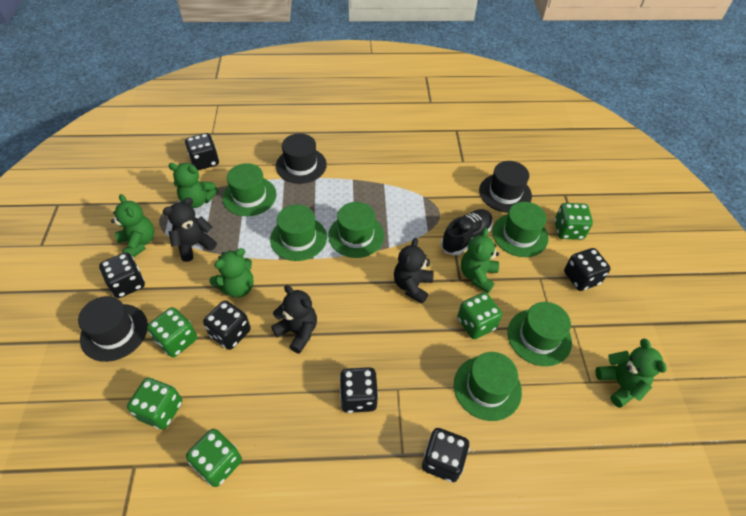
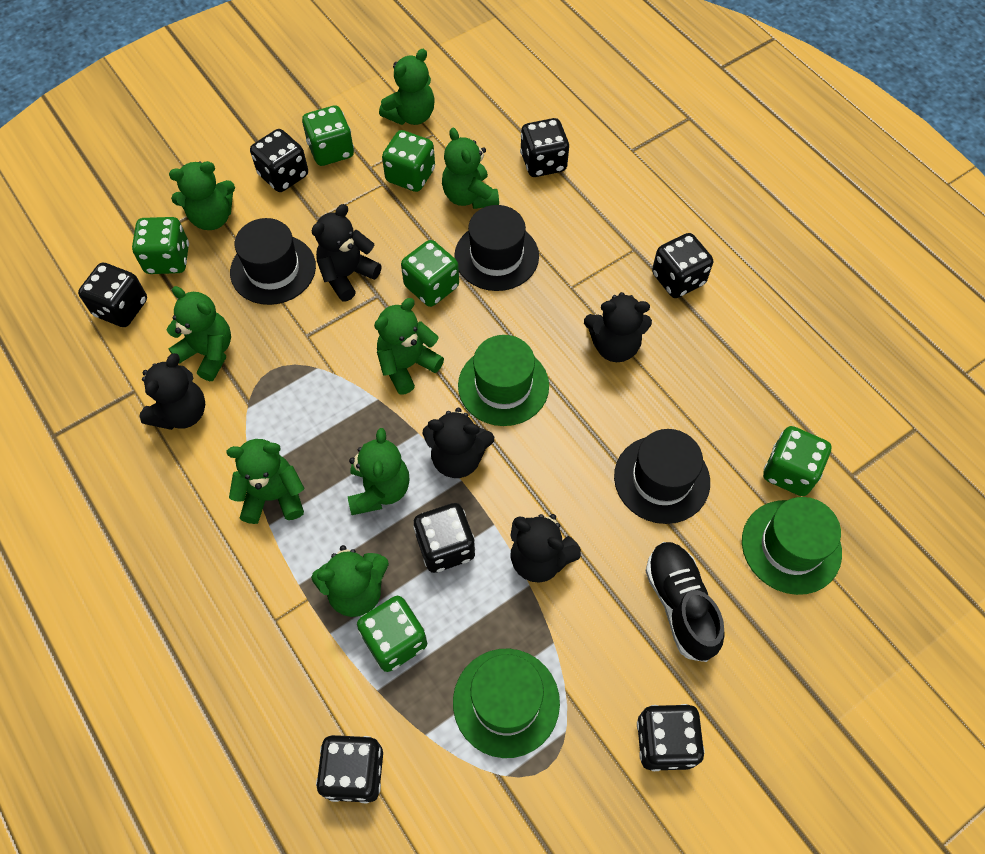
black dice: [99,252,145,298] [185,133,219,170] [203,300,251,350] [339,367,378,413] [422,428,470,482] [564,248,611,291] = 6 -> [78,263,147,327] [250,129,308,192] [316,735,383,803] [413,503,475,573] [520,118,569,177] [637,704,705,771] [652,233,713,298] = 7
black teddy bear: [163,198,217,262] [271,285,317,354] [394,238,434,304] = 3 -> [139,353,205,430] [312,204,382,301] [423,408,494,478] [511,514,581,583] [584,292,652,362] = 5
green dice: [127,378,182,429] [147,307,197,357] [186,429,242,487] [457,292,502,339] [555,203,593,240] = 5 -> [132,217,189,274] [302,105,354,166] [357,596,427,672] [382,130,435,192] [401,240,459,307] [763,426,832,496] = 6
green hat: [223,163,277,216] [270,204,327,261] [328,202,384,258] [454,352,522,421] [492,202,549,257] [507,302,572,366] = 6 -> [453,649,560,758] [458,335,549,426] [742,497,842,595] = 3
green teddy bear: [111,194,154,257] [168,163,218,208] [209,248,253,298] [461,228,499,293] [596,339,667,408] = 5 -> [166,286,231,381] [169,161,235,230] [227,439,304,524] [311,545,389,617] [348,428,410,515] [374,298,444,395] [379,49,435,125] [442,128,499,209] = 8

